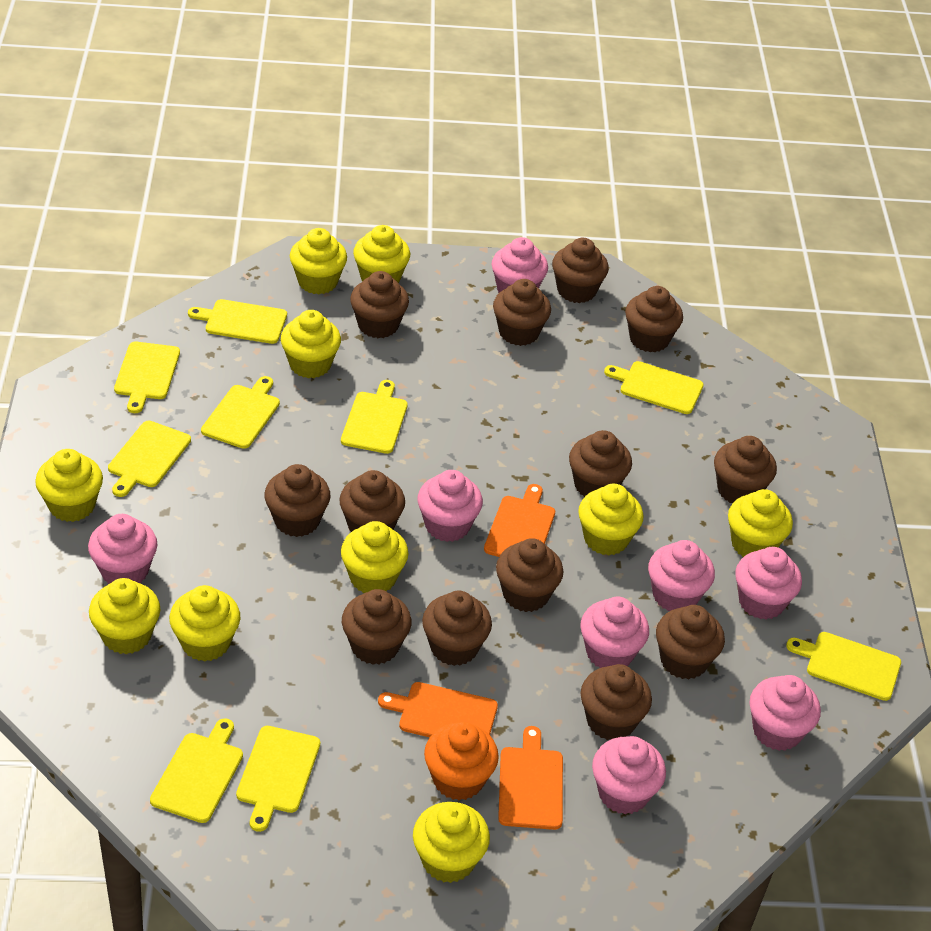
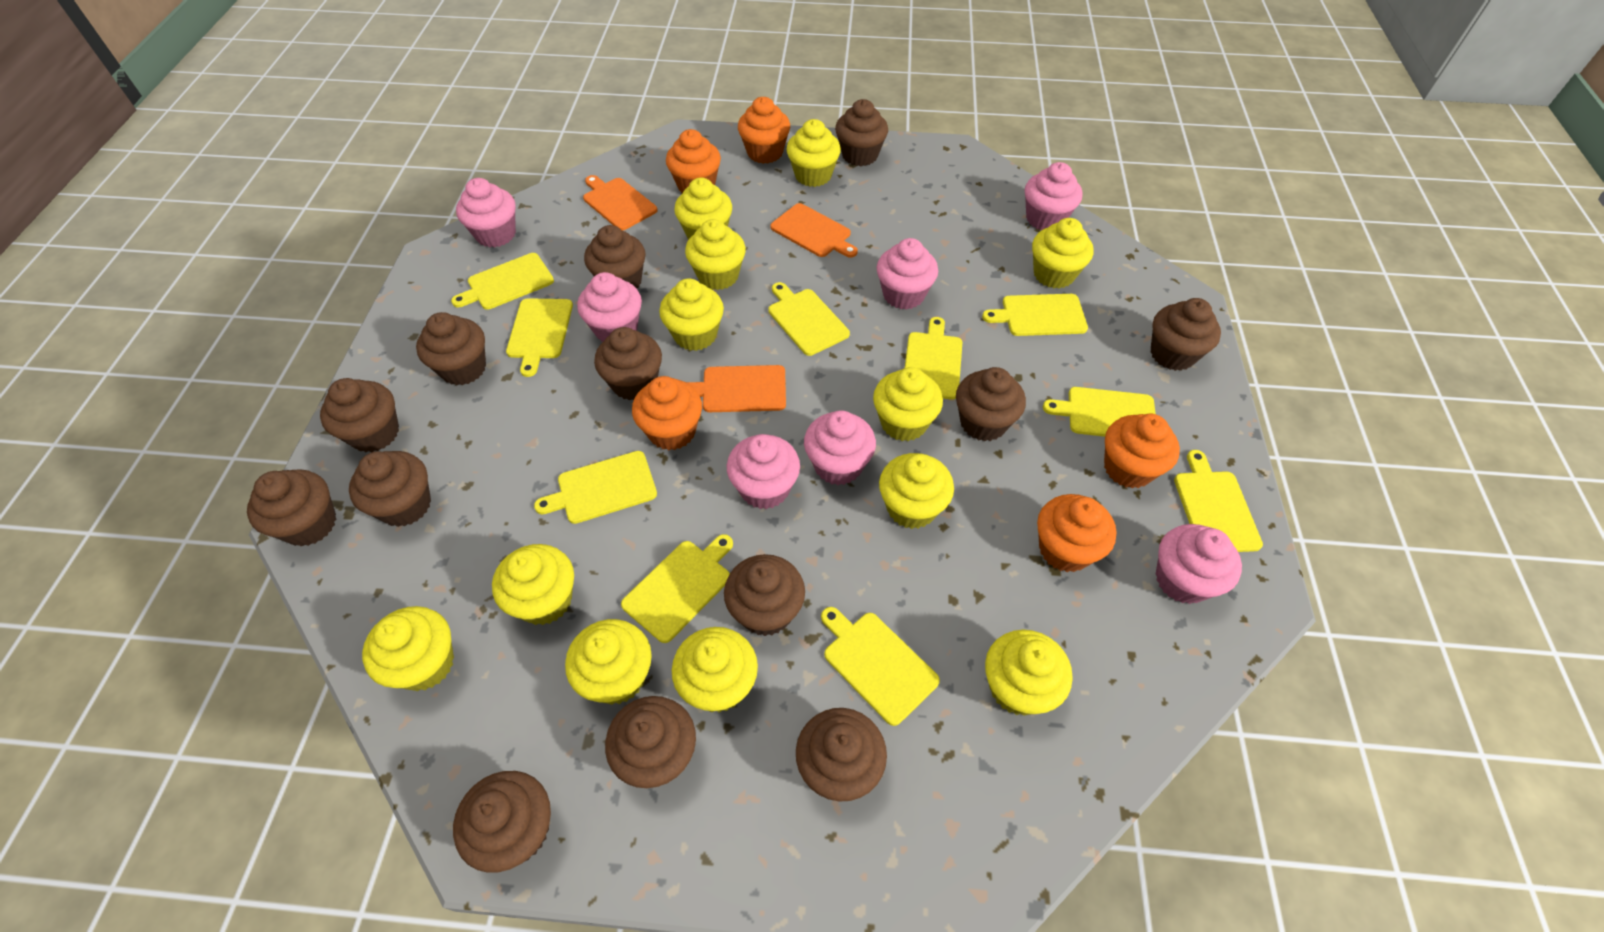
orange cupcake: [424,722,499,801] = 1 -> [632,376,702,450] [666,129,721,193] [738,97,790,164] [1037,494,1117,572] [1104,413,1180,489] = 5
pink cupcake: [88,514,157,584] [418,470,483,542] [491,237,548,293] [580,597,649,668] [592,736,666,814] [648,540,715,611] [735,547,802,620] [749,675,821,751] = 8 -> [456,178,516,248] [577,272,642,342] [727,434,800,509] [804,410,876,485] [877,238,938,310] [1025,162,1082,230] [1156,524,1242,604] = 7
yellow cupcake: [35,449,103,522] [89,578,160,654] [169,585,240,662] [281,310,341,378] [290,228,347,294] [341,521,408,593] [353,225,410,283] [413,802,490,883] [578,484,643,556] [728,489,793,557] = 10 -> [362,606,454,691] [492,544,574,625] [565,619,652,705] [659,278,724,351] [672,627,758,713] [674,178,732,240] [685,219,746,290] [786,119,841,187] [873,367,943,441] [879,453,954,529] [985,630,1072,716] [1032,218,1093,289] = 12
yellow cutting board: [108,421,191,497] [114,342,180,413] [150,718,243,823] [188,299,287,344] [201,376,280,449] [236,726,320,832] [341,380,408,454] [604,361,704,414] [786,632,901,701] = 9 -> [451,253,554,310] [506,298,573,377] [534,451,657,524] [621,534,733,643] [768,282,850,356] [821,607,940,726] [905,317,962,400] [982,294,1088,336] [1043,387,1156,437] [1174,450,1263,552] = 10

